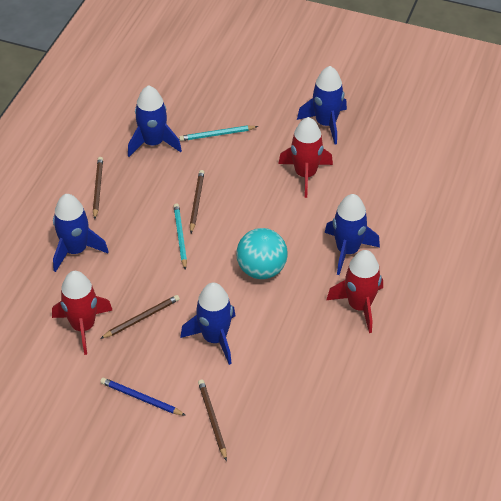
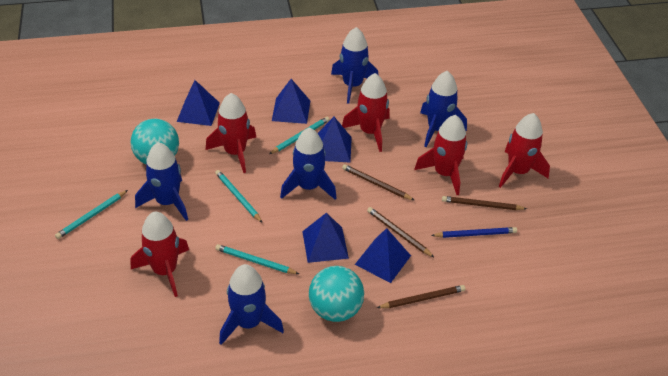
blue pyramid: none = 0 -> [177,80,220,126] [272,79,310,124] [302,213,349,263] [318,117,352,162] [355,228,411,283] = 5
red rocket: [52,271,113,355] [278,117,333,198] [326,250,383,333] = 3 -> [131,212,189,297] [206,93,257,173] [342,73,389,152] [414,115,467,195] [499,113,550,188] = 5
turquoise ball: [236,228,288,279] = 1 -> [131,119,179,164] [309,266,364,322] = 2
turquoise pencil: [174,203,187,270] [179,126,258,141] = 2 -> [55,190,128,239] [215,170,262,222] [215,244,299,274] [269,117,329,154] = 4

